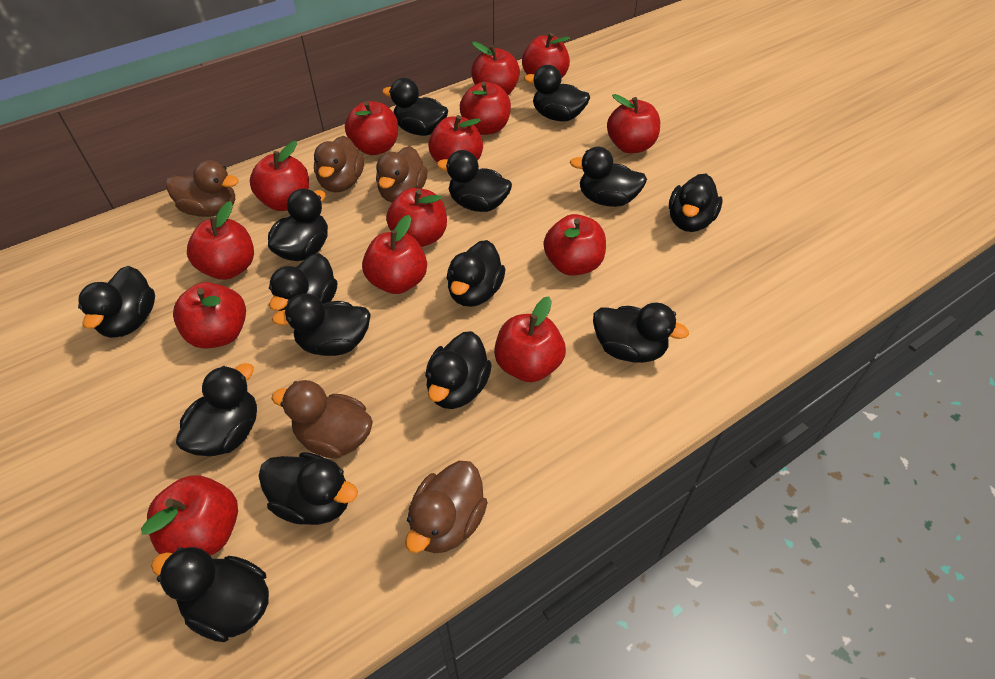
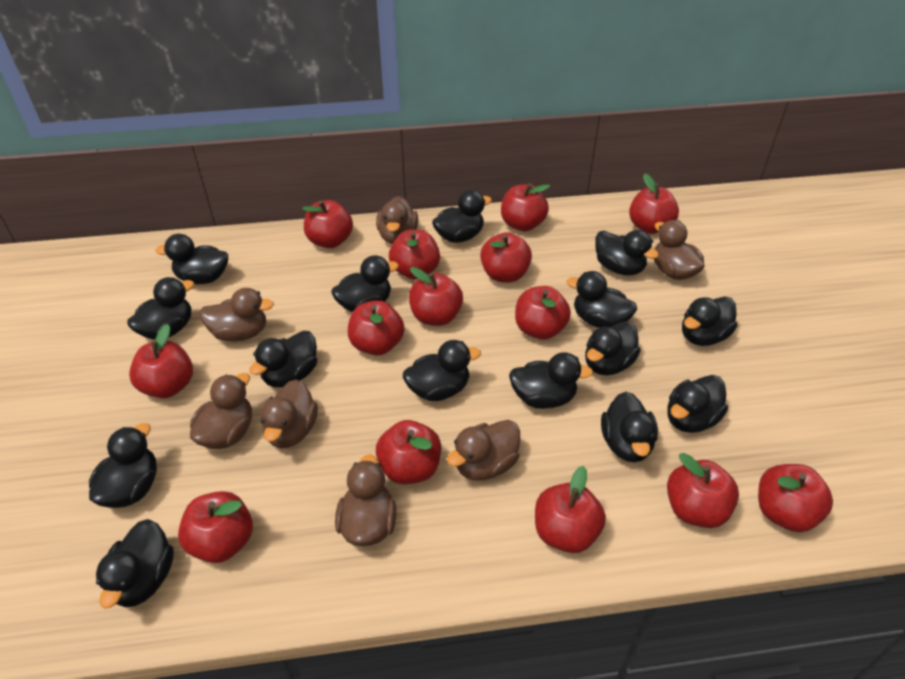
brown duck: [166,160,239,217] [271,380,373,458] [314,136,364,192] [376,146,428,203] [405,461,488,553] = 5 -> [190,373,252,449] [199,288,274,341] [260,379,318,448] [335,454,396,546] [376,196,418,244] [447,420,520,481] [654,220,705,280] = 7

